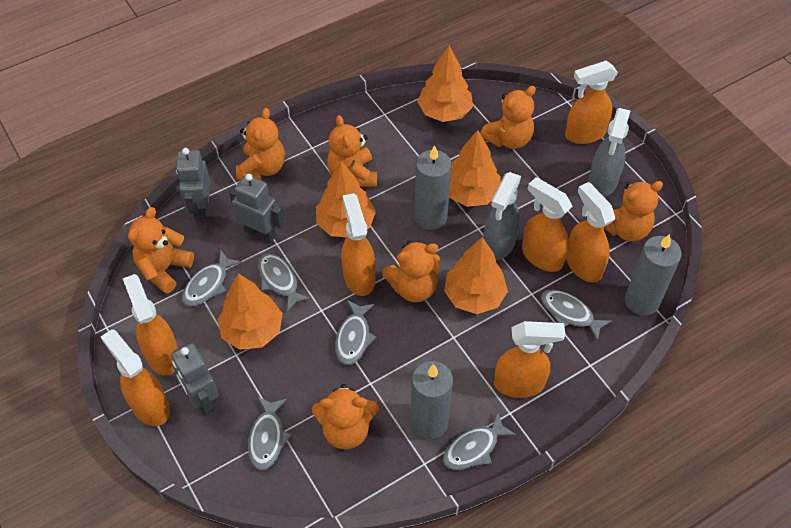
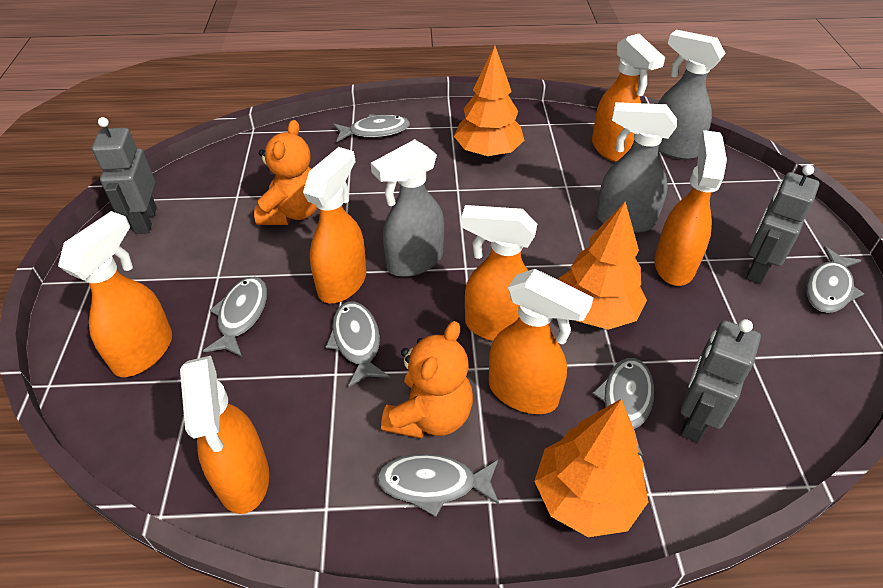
grey candle: [410,361,453,440] [414,145,451,230] [625,234,681,316] = 3 -> none = 0
grey spray bottle: [483,172,521,261] [589,108,630,197] = 2 -> [371,139,444,277] [596,102,677,233] [658,30,726,160] = 3
orange teddy bear: [128,207,194,294] [236,108,285,180] [312,384,379,449] [327,115,377,187] [382,241,440,302] [480,86,536,149] [604,181,663,242] = 7 -> [254,120,317,225] [381,321,473,439] = 2
orange tree: [217,273,283,350] [316,161,376,237] [417,46,473,122] [444,237,508,314] [449,130,501,207] = 5 -> [454,46,524,157] [535,399,648,537] [559,202,647,330] = 3

